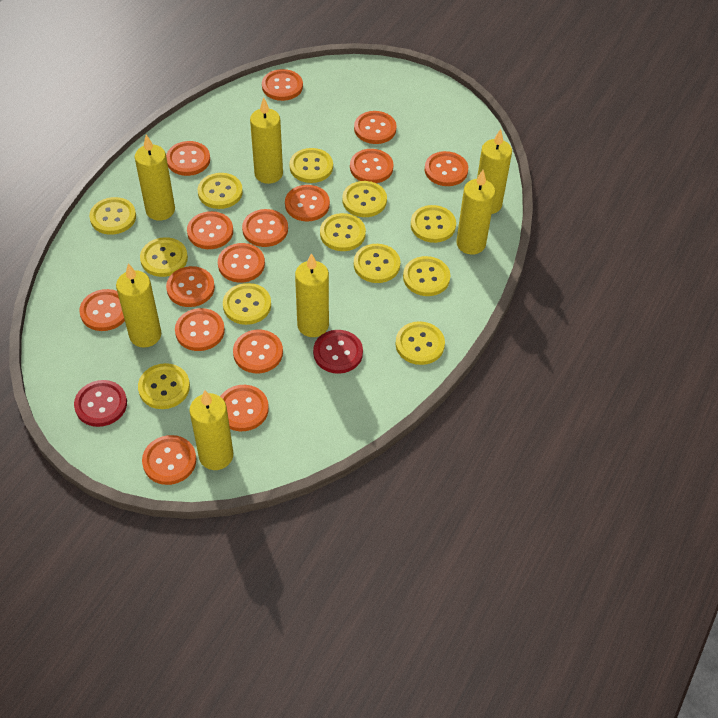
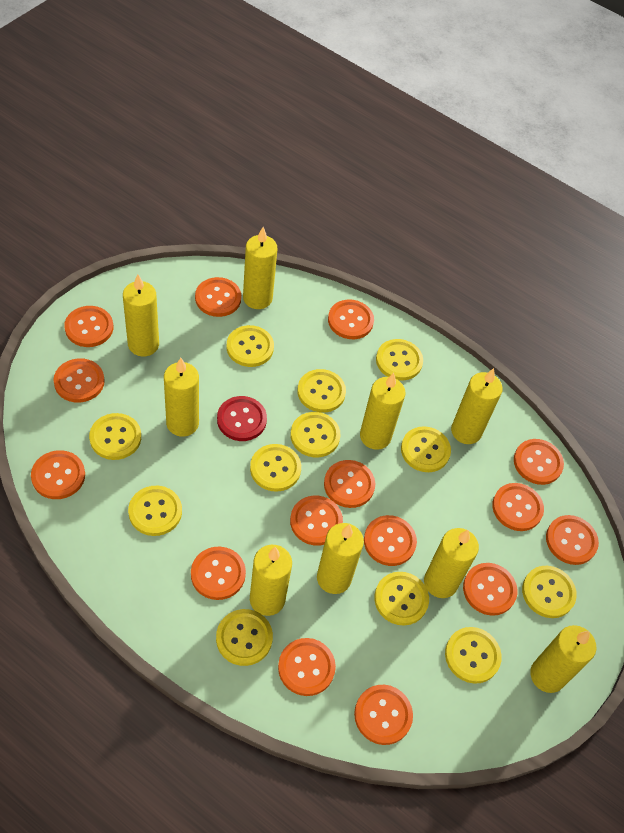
red button: [74,380,127,427] [313,330,363,374] = 2 -> [217,396,267,441] = 1
yellow candle: [116,263,161,348] [135,135,175,221] [189,390,233,470] [250,98,283,184] [295,253,329,337] [456,170,495,255] [477,129,512,214] = 7 -> [123,274,159,357] [164,358,199,437] [243,227,277,309] [250,545,292,616] [317,523,364,594] [360,373,405,450] [424,528,479,598] [451,368,503,444] [530,625,596,693] = 9

